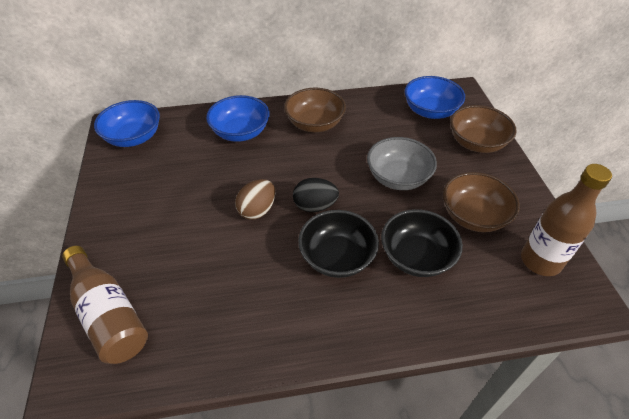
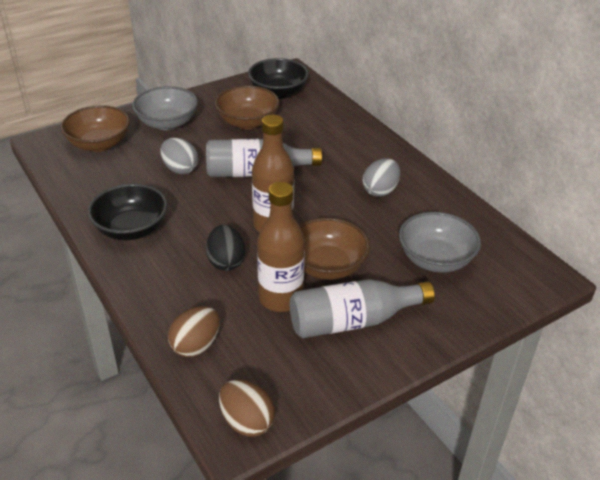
blue bowl: [94,100,160,147] [206,95,270,142] [405,76,465,119] = 3 -> none = 0
brown egg: [235,179,275,219] = 1 -> [168,306,220,357] [219,380,275,437] = 2
grey bottle: none = 0 -> [206,139,322,177] [290,279,435,338] = 2
grey bowl: [367,137,437,190] = 1 -> [132,86,198,130] [399,212,481,273] = 2
grey egg: none = 0 -> [160,138,199,174] [363,158,400,197] = 2

